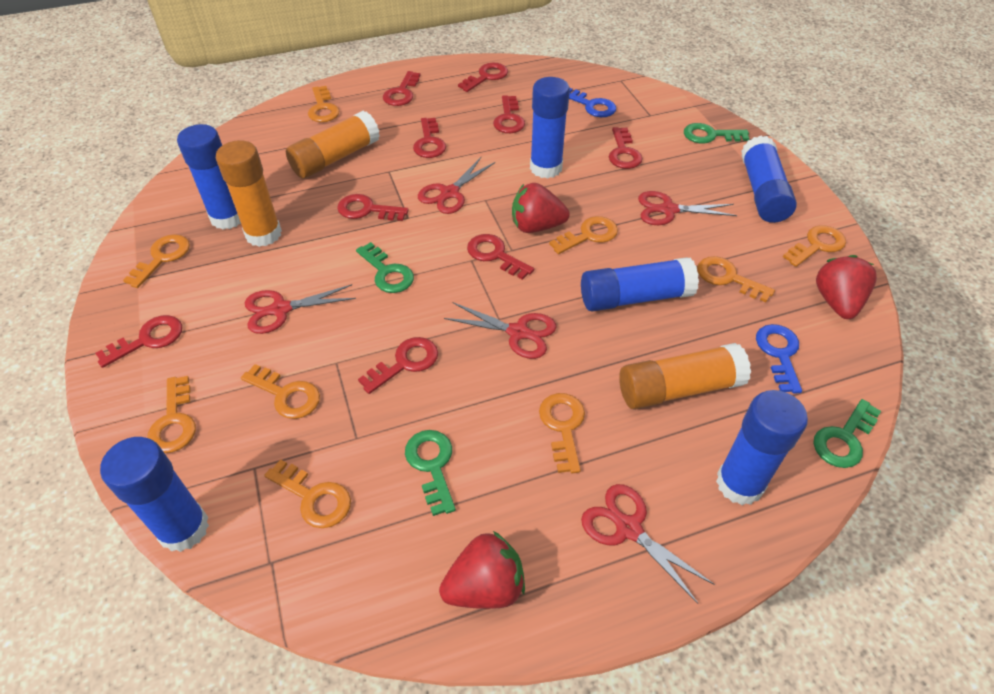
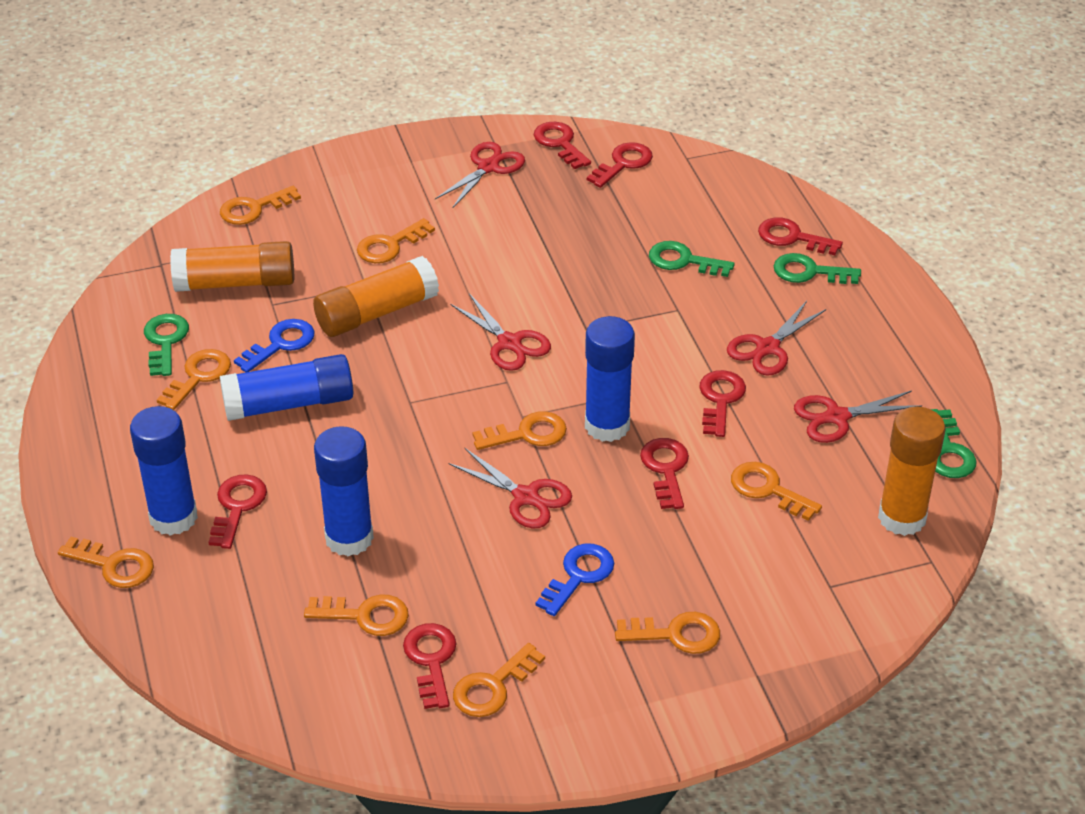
blue glue stick: [100,437,209,552] [177,124,241,229] [530,77,570,179] [581,257,699,312] [716,390,808,505] [741,135,797,223] = 6 -> [130,406,198,536] [220,354,353,421] [314,426,374,556] [585,316,635,442] = 4
red key: [95,315,182,368] [337,194,409,221] [358,337,438,394] [383,71,421,106] [413,118,446,158] [458,63,508,92] [467,234,534,280] [493,95,525,133] [609,127,643,169] = 9 -> [209,474,267,549] [403,623,457,709] [534,122,591,169] [587,142,653,188] [640,438,689,509] [699,370,746,437] [758,217,843,255] = 7
red strawberry: [439,531,525,609] [512,183,570,233] [816,255,877,319] = 3 -> none = 0

